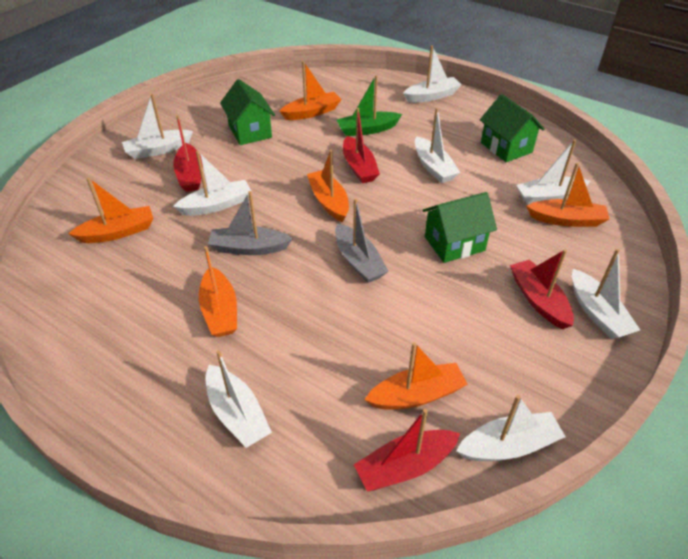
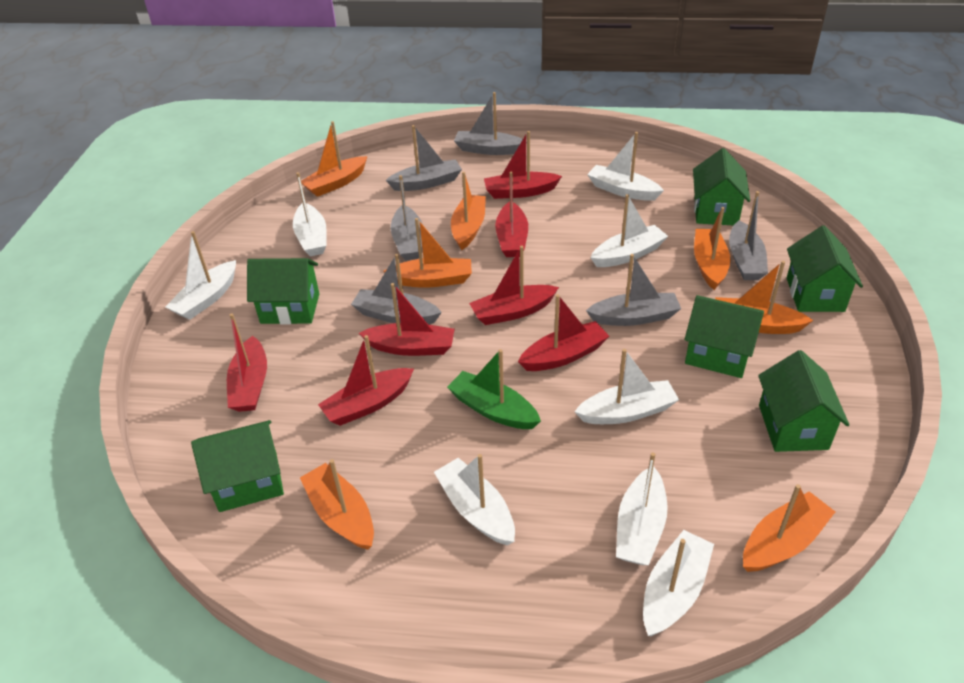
green house: [220,79,275,145] [422,192,497,263] [480,94,545,162] = 3 -> [191,420,284,512] [247,258,319,324] [684,295,764,378] [693,148,750,225] [758,350,849,452] [787,226,863,312] = 6
grey boat: [208,191,293,255] [335,198,389,283] = 2 -> [351,254,442,324] [386,125,462,191] [391,175,423,261] [454,92,527,155] [586,254,681,326] [729,191,768,280] = 6
orange boat: [68,178,154,243] [199,246,237,337] [279,61,342,120] [307,150,349,222] [364,342,467,410] [526,162,609,227] = 6 -> [300,459,374,550] [301,121,367,197] [384,218,472,288] [451,172,486,250] [694,207,730,290] [715,261,813,334] [743,484,835,572] = 7
red boat: [173,115,203,192] [343,108,380,183] [354,409,460,491] [510,249,574,329] = 4 -> [227,313,267,412] [318,335,414,426] [359,283,455,356] [469,246,559,325] [484,131,562,199] [495,172,528,257] [518,294,609,371] = 7

